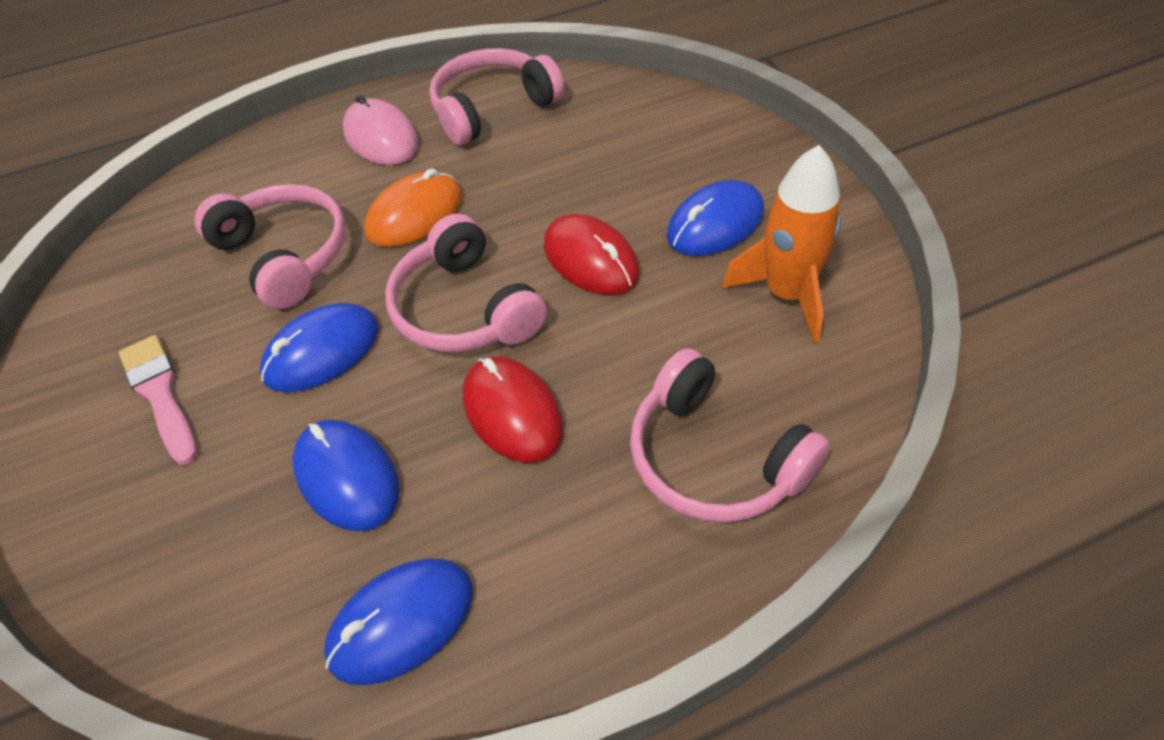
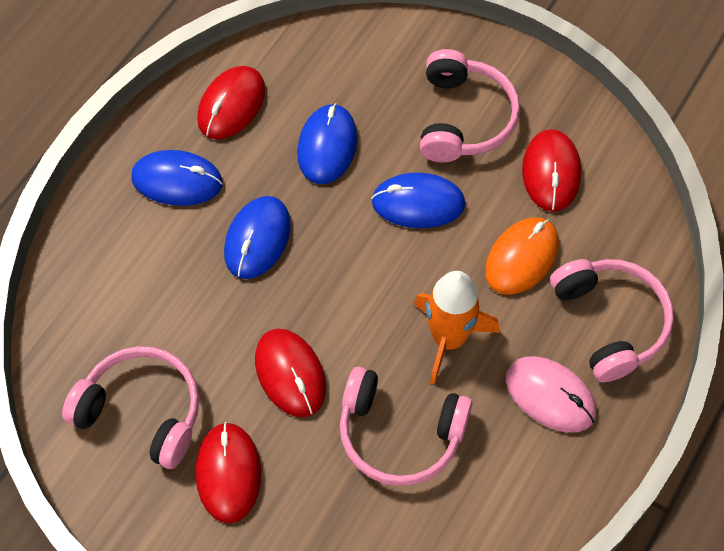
pink brush: [119,335,197,465] = 1 -> none = 0
red mouse: [463,356,564,463] [544,214,640,295] = 2 -> [195,422,261,523] [197,66,265,139] [255,329,326,417] [522,129,581,212] = 4

